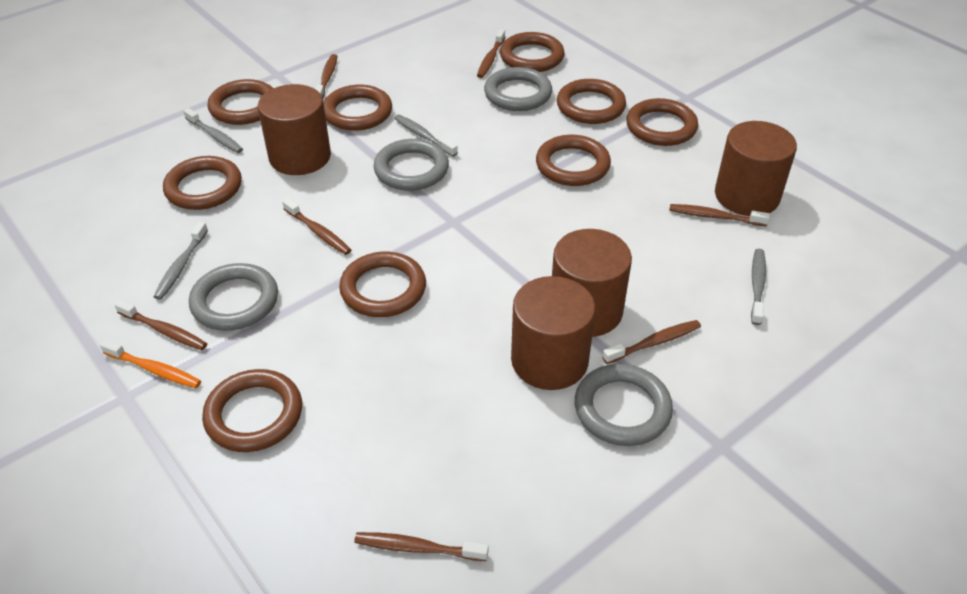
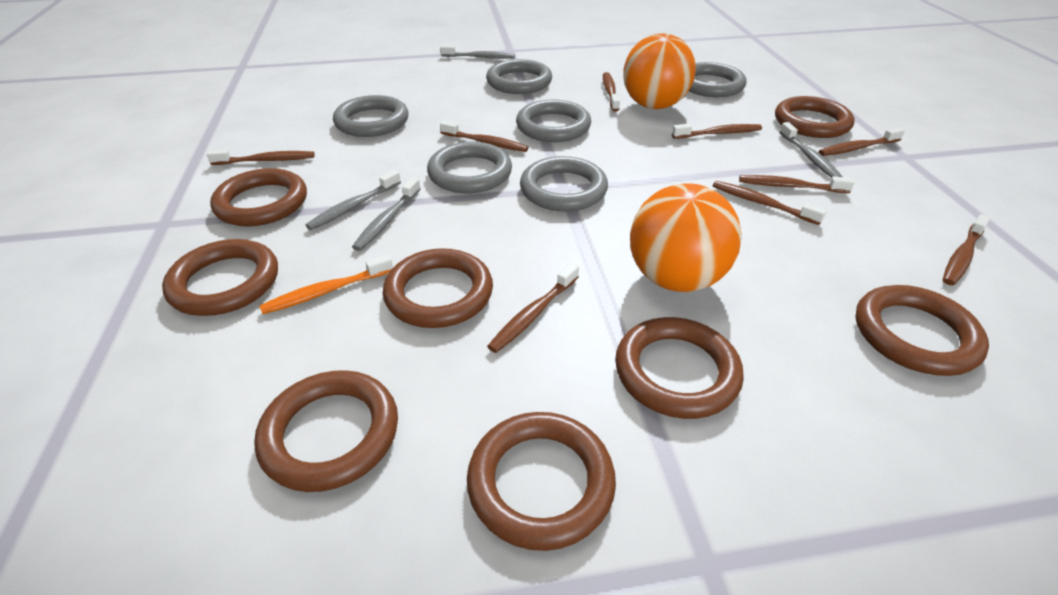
brown cylinder: [258,84,331,175] [511,276,596,390] [552,229,632,337] [715,121,797,216] = 4 -> none = 0
brown ring: [163,156,242,210] [202,369,302,452] [208,79,273,125] [323,85,392,131] [339,252,426,317] [500,32,565,72] [536,135,611,186] [557,79,626,124] [626,98,698,146] = 9 -> [162,239,278,316] [210,168,307,226] [254,370,398,492] [383,248,493,328] [467,412,616,551] [615,317,744,419] [775,96,854,138] [855,285,989,376] = 8
brown toothbrush: [114,300,207,350] [282,198,351,255] [316,54,338,98] [354,532,488,561] [477,29,505,78] [603,320,701,364] [669,204,770,226] = 7 -> [207,150,315,165] [440,121,528,152] [487,263,579,353] [603,72,620,112] [672,124,762,139] [713,181,827,225] [739,175,855,193] [819,127,905,156] [943,214,990,285] = 9
grey ring: [189,263,278,331] [373,139,449,191] [484,67,552,111] [575,364,673,446] = 4 -> [333,95,409,137] [427,142,512,193] [486,59,552,94] [516,100,591,142] [520,156,608,212] [689,62,747,97] = 6
orange ball: none = 0 -> [623,33,696,109] [630,183,742,292] = 2

